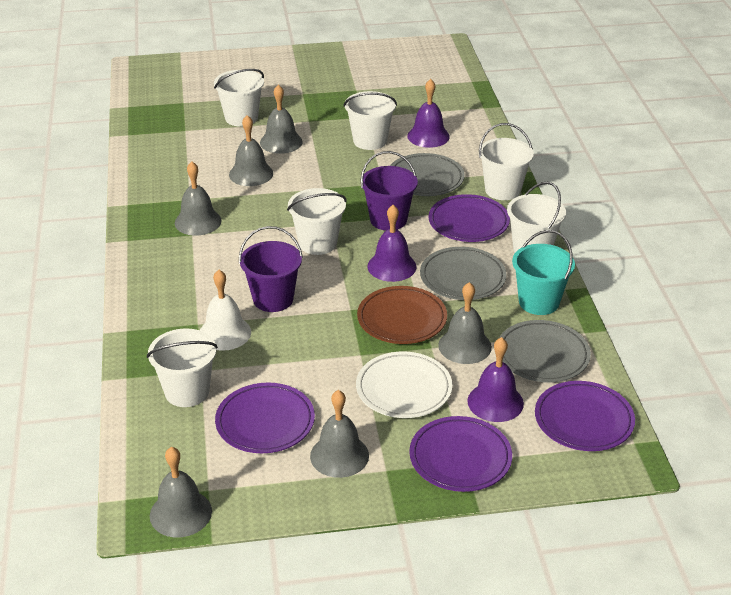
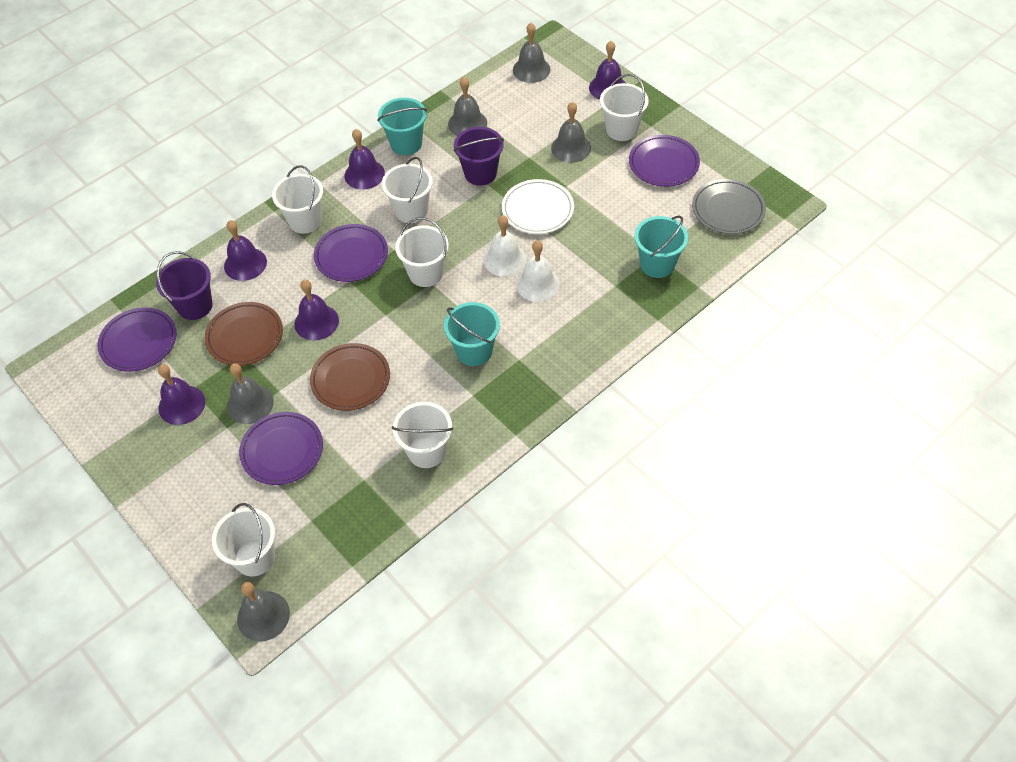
brown plate: [357,286,447,344] = 1 -> [205,302,283,366] [310,343,390,411] = 2
grey bell: [150,447,212,537] [175,161,222,236] [229,115,273,186] [260,85,302,154] [310,390,369,478] [438,282,492,364] = 6 -> [227,363,274,424] [237,582,290,642] [448,77,487,136] [513,23,551,83] [551,102,591,163] = 5
grey plate: [390,153,465,196] [420,247,507,300] [499,320,591,382] = 3 -> [692,179,766,234] = 1
purple bell: [367,205,416,282] [407,79,450,148] [467,337,524,422] = 3 -> [158,364,205,425] [224,220,267,281] [295,280,339,341] [345,129,385,190] [589,41,625,100] = 5
turquoise bucket: [512,230,575,315] = 1 -> [377,98,427,155] [444,302,500,366] [634,215,688,278] = 3
white bell: [200,270,251,351] = 1 -> [483,215,526,277] [516,240,560,302] = 2

